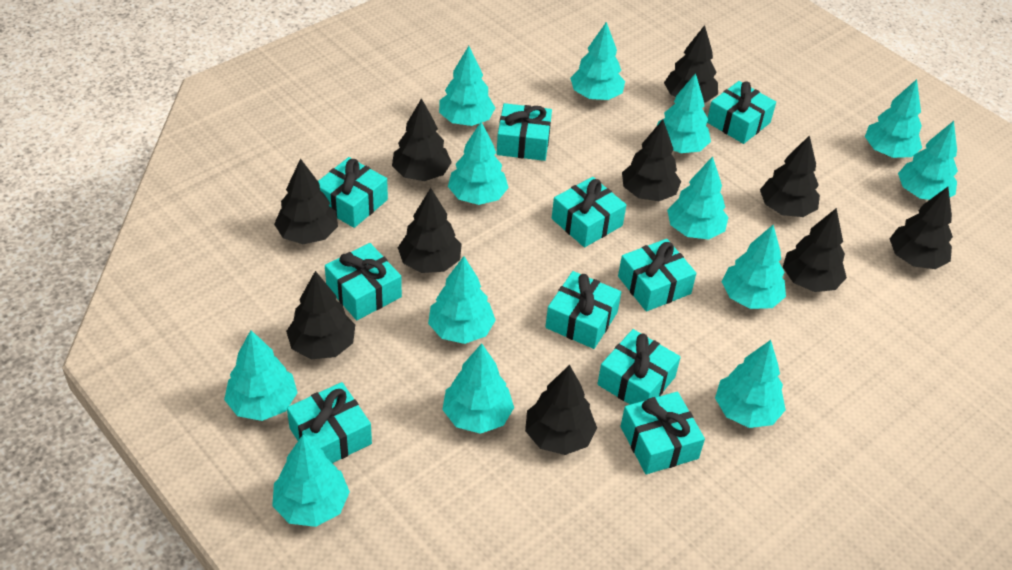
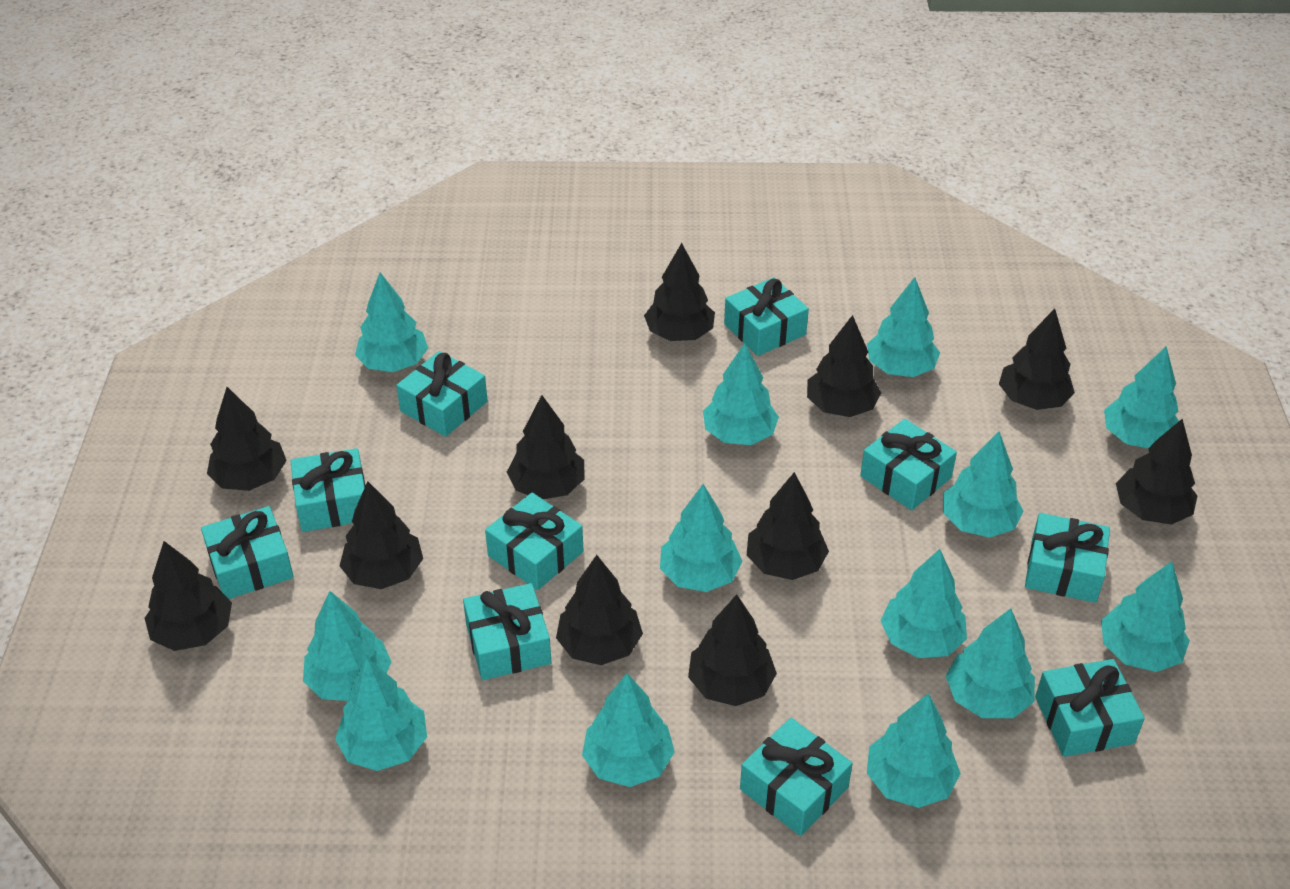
black tree: [274,158,338,244] [286,271,355,359] [392,98,452,181] [398,188,462,273] [525,365,597,455] [622,120,681,201] [664,25,718,102] [760,135,820,217] [783,208,847,292] [890,187,953,269] = 10 -> [145,541,232,651] [207,387,287,491] [339,481,423,589] [507,395,585,499] [556,555,643,665] [644,243,715,341] [688,594,777,706] [747,472,829,580] [807,315,881,417] [999,309,1075,410] [1116,419,1197,525] = 11

